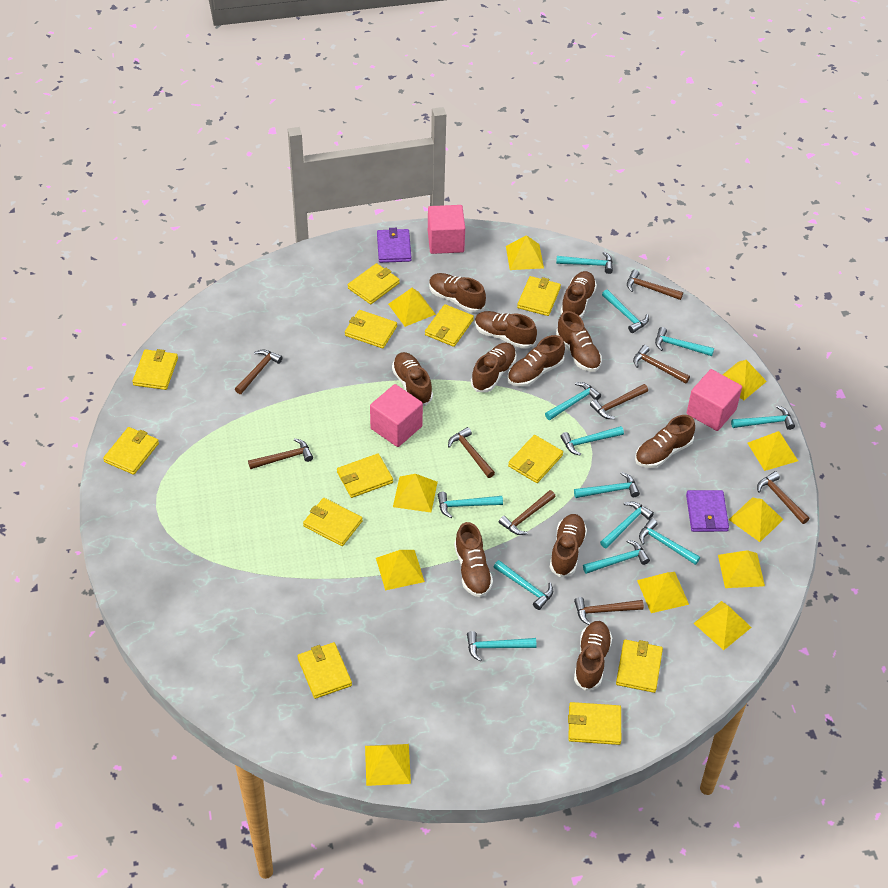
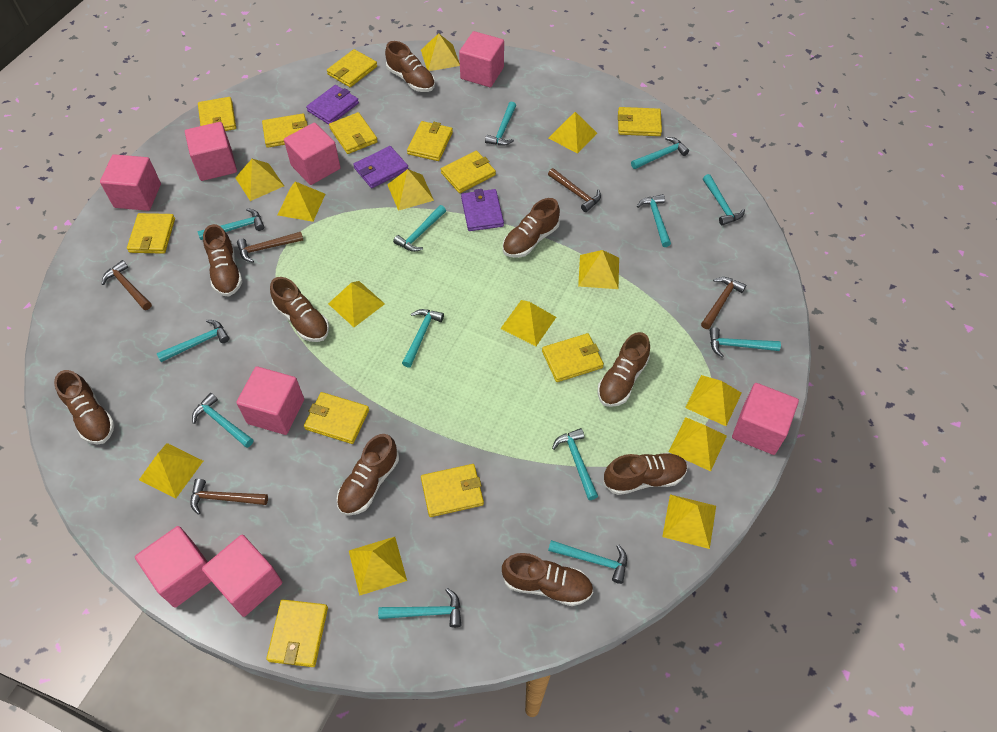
brown hammer: [235,350,283,394] [248,438,313,469] [448,427,495,478] [499,490,556,535] [574,597,644,625] [590,384,648,419] [627,270,683,300] [633,345,690,383] [757,471,809,524] = 9 -> [102,260,152,310] [190,478,268,515] [237,232,303,263] [548,168,601,212] [701,277,746,329] = 5
brown shoe: [392,352,433,406] [429,273,486,313] [454,522,493,597] [471,343,517,392] [475,311,537,349] [507,335,565,387] [550,514,587,578] [556,311,602,372] [560,271,597,318] [574,621,612,691] [635,415,695,468] = 11 -> [54,370,115,445] [203,224,243,297] [270,277,329,342] [337,434,399,516] [385,41,435,92] [502,553,593,606] [503,198,560,258] [598,332,650,407] [603,453,688,495] = 9
pink cube: [370,384,423,447] [428,205,465,254] [687,369,742,431] = 3 -> [100,154,161,211] [135,526,211,608] [185,122,237,181] [202,535,282,617] [236,366,304,435] [284,122,340,185] [459,31,504,87] [732,383,799,455] = 8
purple wallet: [377,228,411,263] [686,490,729,532] = 2 -> [306,85,359,125] [353,146,409,188] [461,189,504,231] = 3
yellow pyramid: [365,744,411,786] [376,550,425,591] [388,288,436,327] [393,474,438,512] [506,235,544,270] [637,572,689,613] [693,601,752,650] [718,550,765,588] [723,360,767,400] [729,497,783,542] [748,431,798,471] = 11 -> [139,443,203,499] [235,159,284,201] [278,182,325,222] [328,281,385,327] [349,537,407,596] [387,169,434,211] [421,33,460,71] [500,300,556,346] [549,112,597,154] [578,250,619,289] [662,494,716,549] [669,417,727,472] [685,375,742,426] = 13

